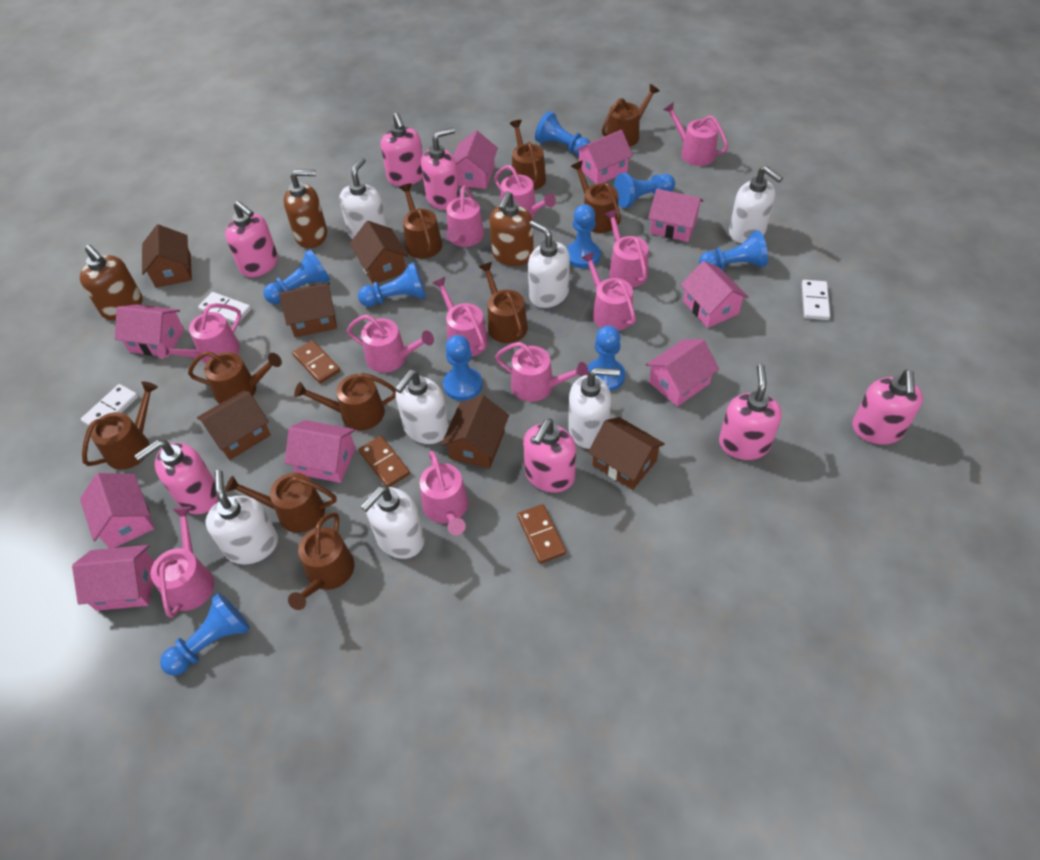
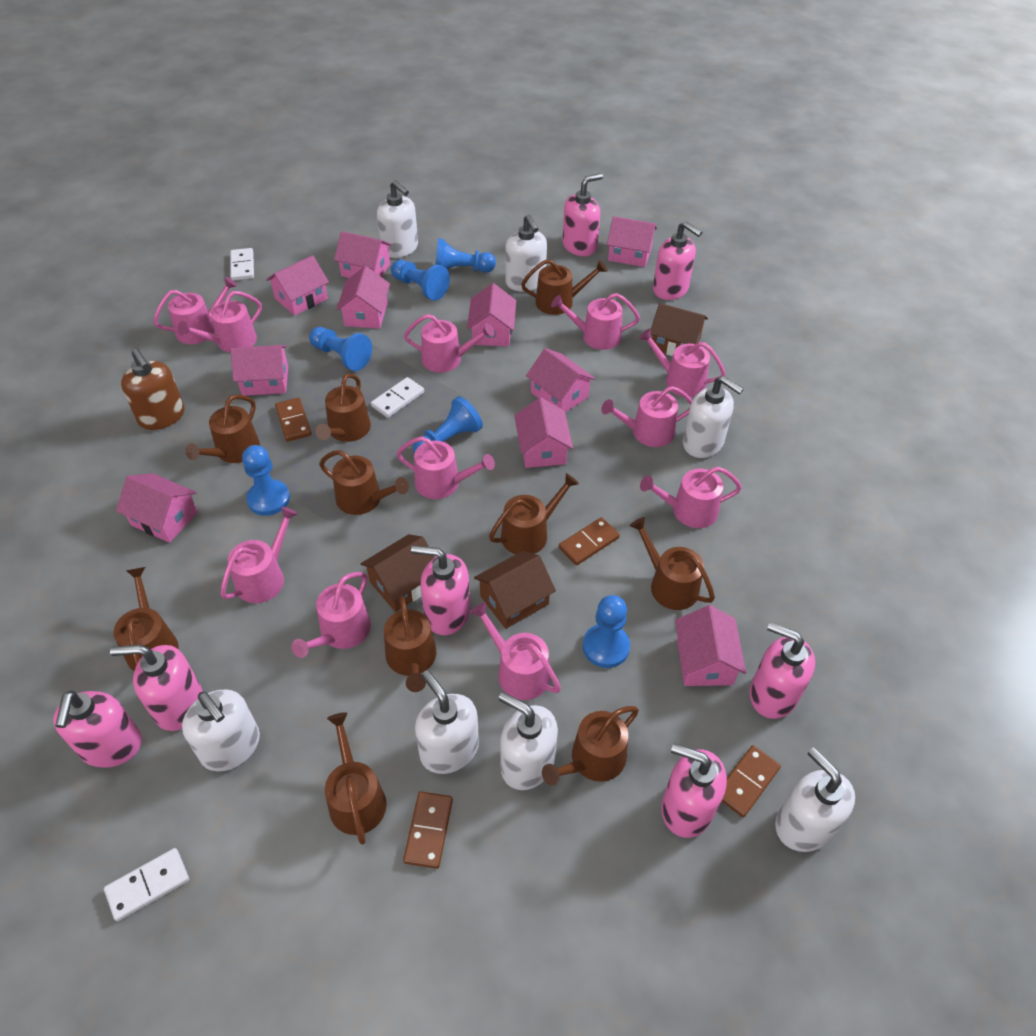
blue pawn: [160,593,250,676] [263,249,330,304] [358,262,426,307] [443,335,483,401] [535,111,591,156] [567,204,601,268] [588,326,625,391] [614,173,675,208] [699,230,768,270] = 9 -> [242,445,290,516] [309,327,372,371] [391,260,450,301] [413,396,483,453] [435,238,496,273] [583,595,630,668] = 6
brown domino: [292,340,340,384] [358,436,410,487] [517,504,566,564] = 3 -> [275,398,312,442] [403,792,453,869] [559,517,620,565] [721,745,781,817] = 4
brown house: [142,224,192,288] [197,390,271,460] [279,282,337,337] [350,221,408,285] [441,395,509,469] [588,417,665,490] = 6 -> [361,534,435,612] [474,551,556,629] [650,303,708,356] = 3
brown soap dispenser: [80,245,143,320] [284,169,327,248] [489,191,534,266] = 3 -> [121,349,184,430] = 1
pink house: [72,545,154,611] [80,473,154,548] [115,304,184,357] [285,420,356,483] [453,130,498,189] [575,130,633,184] [646,339,719,407] [648,189,703,242] [681,261,748,328] = 9 -> [116,473,198,543] [230,345,288,396] [266,255,329,316] [334,231,392,278] [336,266,390,329] [467,283,516,346] [514,397,573,468] [526,348,595,413] [607,216,657,267] [675,605,746,686] = 10

